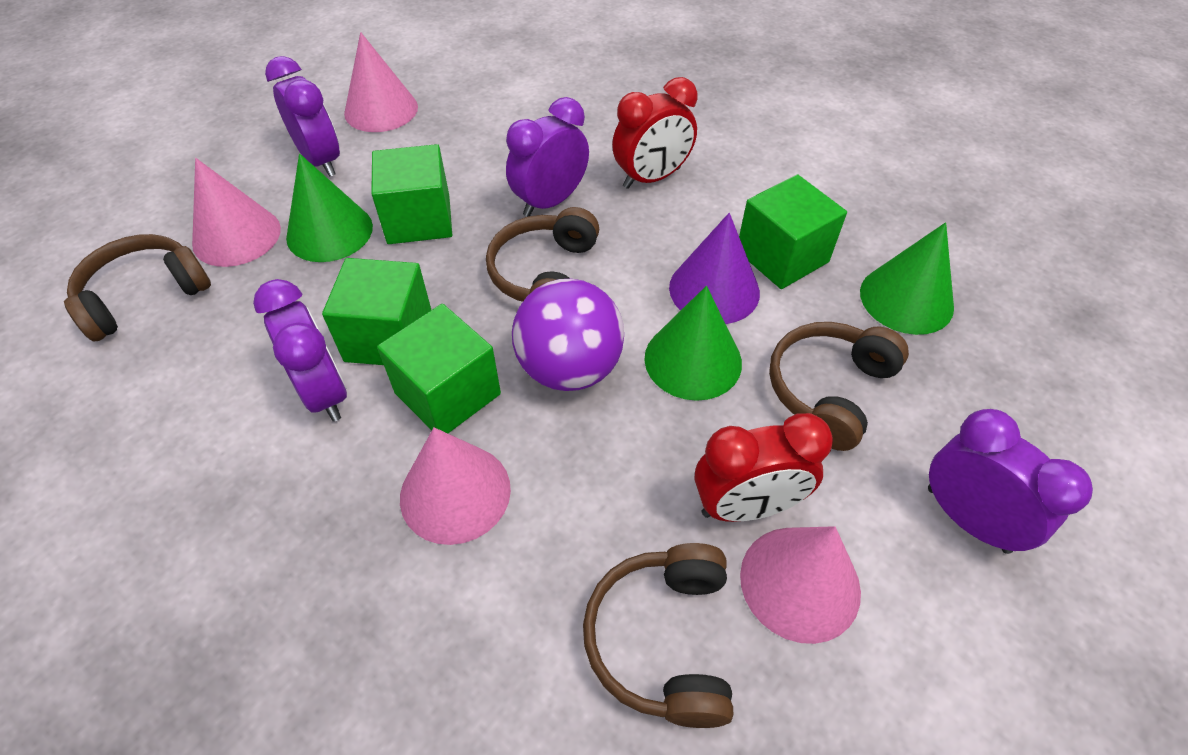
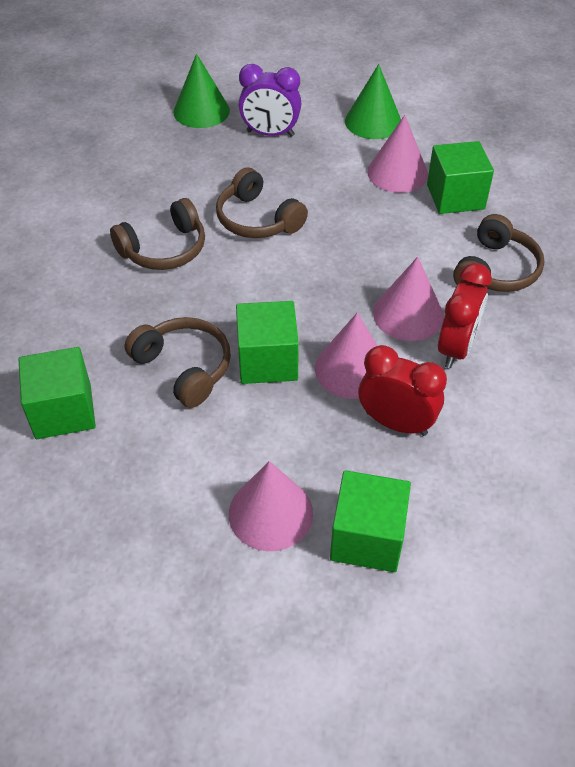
green cone: [286,153,373,262] [644,286,742,401] [860,222,954,335] = 3 -> [173,53,230,128] [345,64,401,139] = 2
purple ball: [512,279,624,391] = 1 -> none = 0
purple clock: [253,279,347,422] [265,56,340,177] [506,97,589,217] [928,409,1093,554] = 4 -> [239,64,301,137] = 1
purple cone: [669,213,760,324] = 1 -> none = 0

